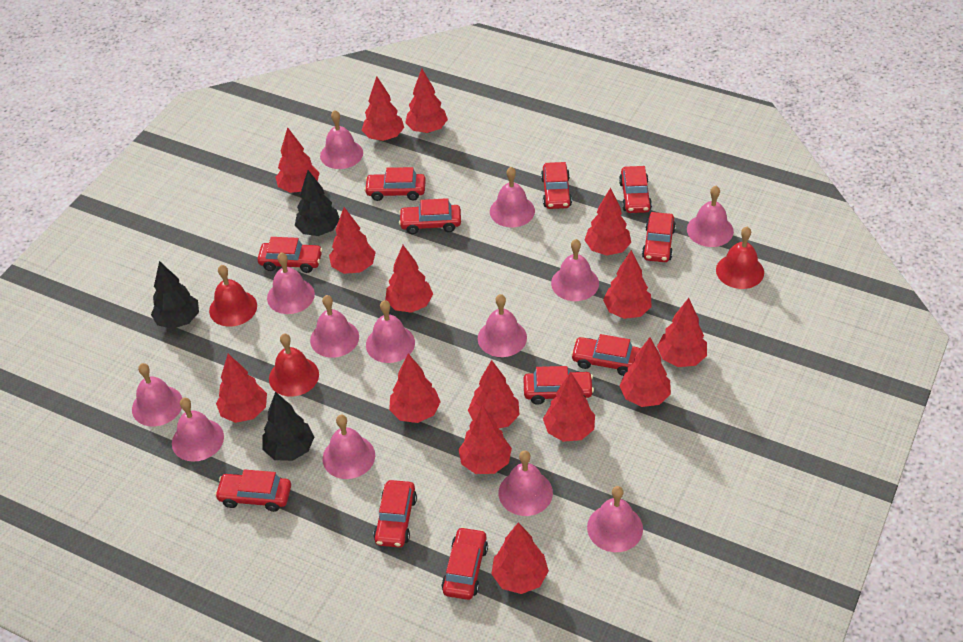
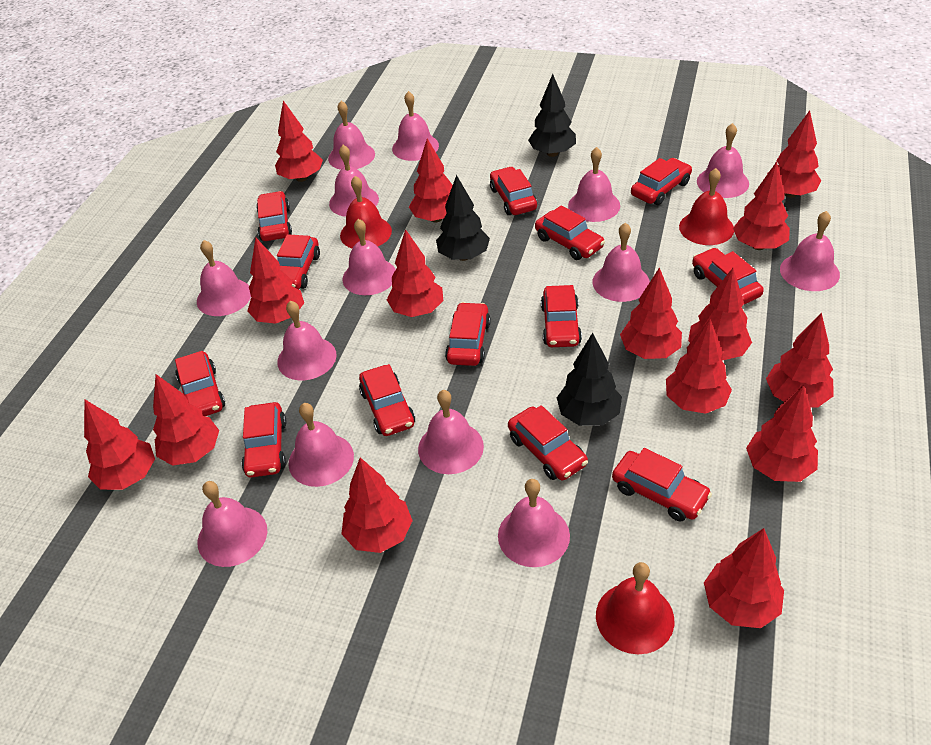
pink bell: [132,363,182,426] [172,398,224,462] [267,252,315,314] [310,295,359,358] [320,110,363,169] [322,415,375,479] [366,300,415,363] [478,294,527,357] [490,167,535,227] [499,451,553,516] [551,239,599,301] [587,486,643,552] [687,186,734,247] = 13 -> [197,240,251,316] [198,481,267,567] [277,301,337,380] [289,403,354,487] [328,101,375,170] [329,145,379,217] [342,219,396,295] [392,91,439,161] [418,390,484,474] [498,479,570,567] [568,147,620,222] [593,222,650,302] [697,123,749,198] [780,211,840,291] = 14
red car: [215,469,291,512] [257,237,323,273] [364,167,426,201] [373,480,417,548] [399,198,461,234] [442,527,488,600] [523,366,594,405] [541,162,572,209] [571,334,640,376] [619,166,652,213] [642,212,676,262] = 11 -> [175,351,225,416] [242,402,287,478] [256,191,292,241] [277,234,320,289] [359,364,415,436] [445,302,491,366] [490,167,537,215] [508,405,588,481] [535,205,605,260] [541,285,582,347] [612,448,712,521] [631,158,692,205] [692,248,764,304] = 13

